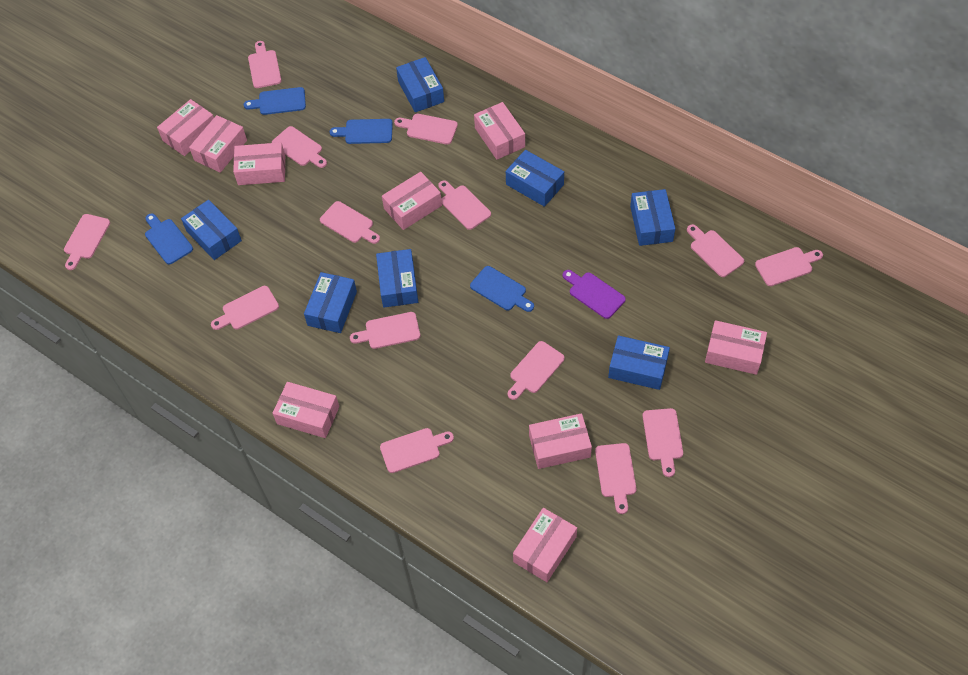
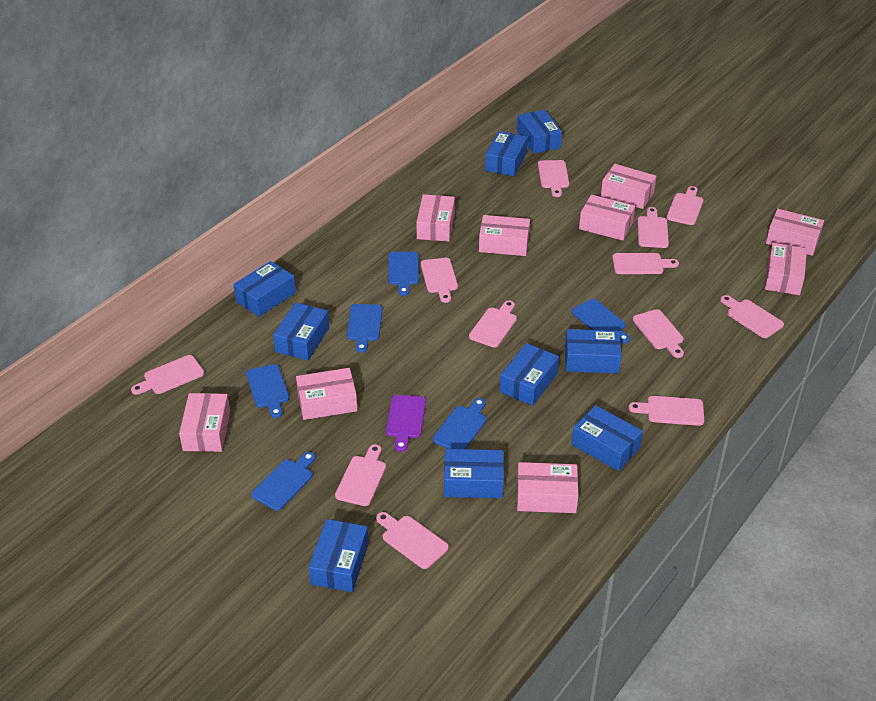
blue box: [181,200,242,260] [304,272,357,333] [376,249,418,308] [396,57,444,112] [506,150,564,207] [608,335,670,390] [630,189,675,246] = 7 -> [233,261,296,317] [273,302,329,360] [308,519,369,592] [444,449,504,498] [485,131,528,176] [500,343,559,406] [517,110,562,154] [565,329,621,373] [572,405,643,471] = 9
blue cutting board: [145,213,193,265] [243,87,306,115] [329,119,393,144] [470,266,534,312] = 4 -> [246,364,289,418] [251,452,315,511] [347,304,382,353] [388,252,419,296] [433,398,487,449] [572,299,630,344] = 6
pink cutting board: [64,214,110,270] [211,286,279,330] [248,41,282,88] [272,126,327,168] [320,201,380,244] [350,312,420,349] [380,428,454,473] [394,114,458,145] [438,180,491,230] [508,341,565,400] [595,443,637,514] [643,408,683,477] [687,224,744,277] [755,247,823,286] = 14 -> [131,355,204,395] [335,444,386,506] [376,512,449,569] [421,258,458,303] [469,300,517,347] [538,160,569,197] [612,253,679,274] [629,396,704,426] [633,309,684,358] [638,207,669,248] [667,186,704,225] [720,295,784,338] = 12

